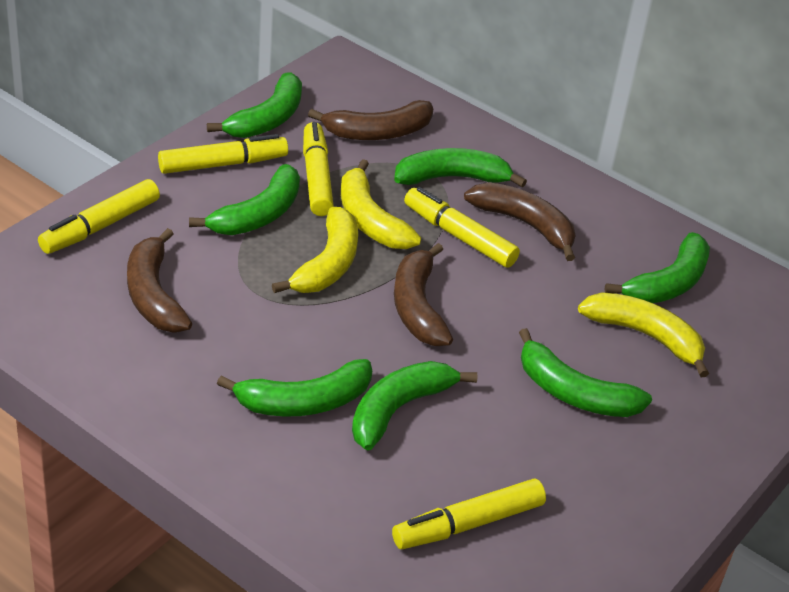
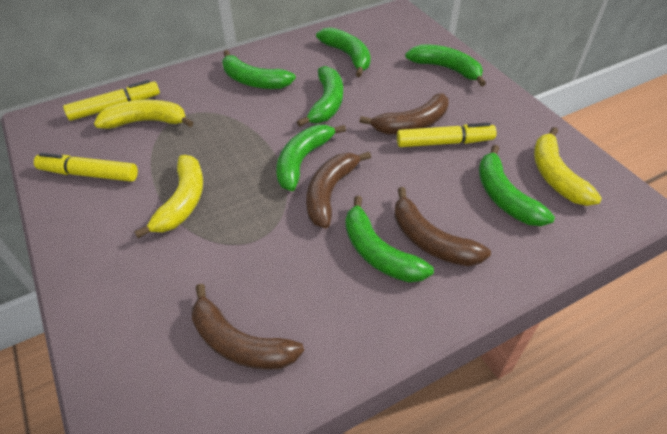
yellow marker: [38,179,160,254] [158,134,288,174] [303,122,334,216] [392,479,546,549] [404,187,520,268] = 5 -> [34,153,138,182] [63,80,160,121] [397,123,497,147] = 3

